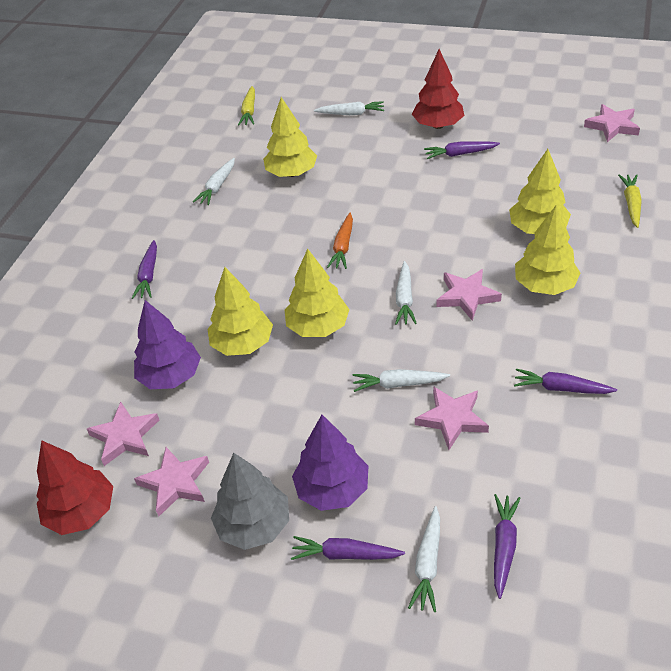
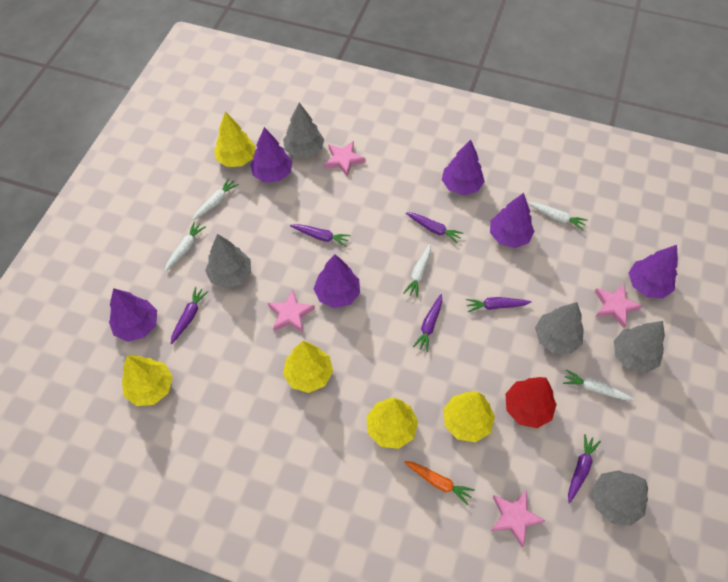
grey tree: [211,453,289,550] = 1 -> [205,234,251,288] [283,103,325,158] [535,302,584,354] [592,470,648,526] [614,321,665,373] = 5
pink star: [87,402,159,466] [134,447,209,516] [415,386,489,450] [437,269,502,321] [584,104,640,142] = 5 -> [268,290,315,333] [324,141,366,177] [491,490,545,547] [595,284,642,328] = 4
purple carrot: [132,240,157,299] [291,536,405,560] [424,141,500,159] [494,494,521,599] [514,369,617,394] = 5 -> [171,287,209,344] [290,224,350,247] [406,212,463,243] [413,294,442,352] [466,297,532,312] [568,434,601,504] = 6
purple tree: [134,300,201,389] [292,415,368,511] = 2 -> [109,288,157,342] [250,127,293,183] [313,254,360,308] [442,140,485,195] [490,193,535,248] [629,245,678,299] = 6
red tree: [37,440,113,535] [412,49,464,129] = 2 -> [506,377,557,428] = 1
yellow carrot: [238,86,255,126] [618,174,642,228] = 2 -> none = 0

